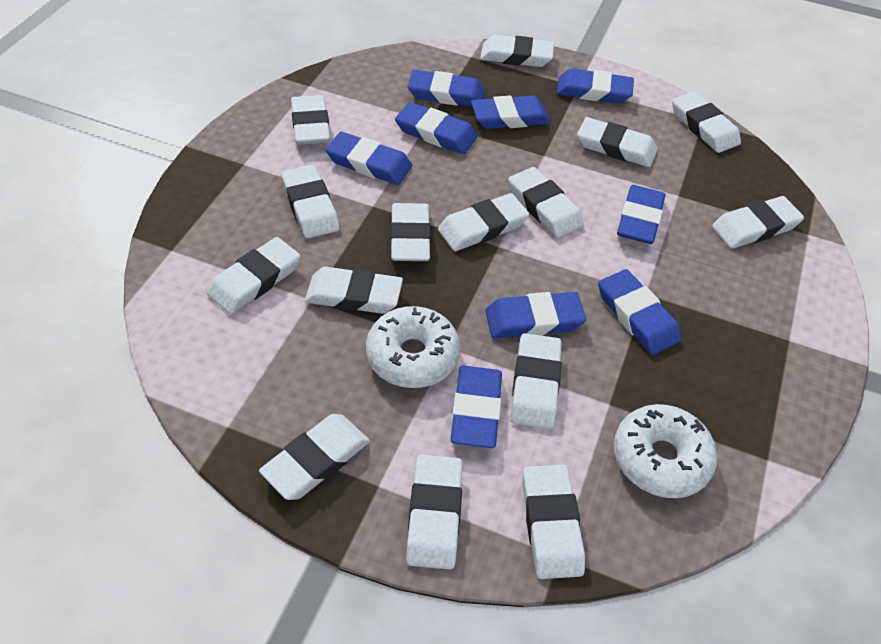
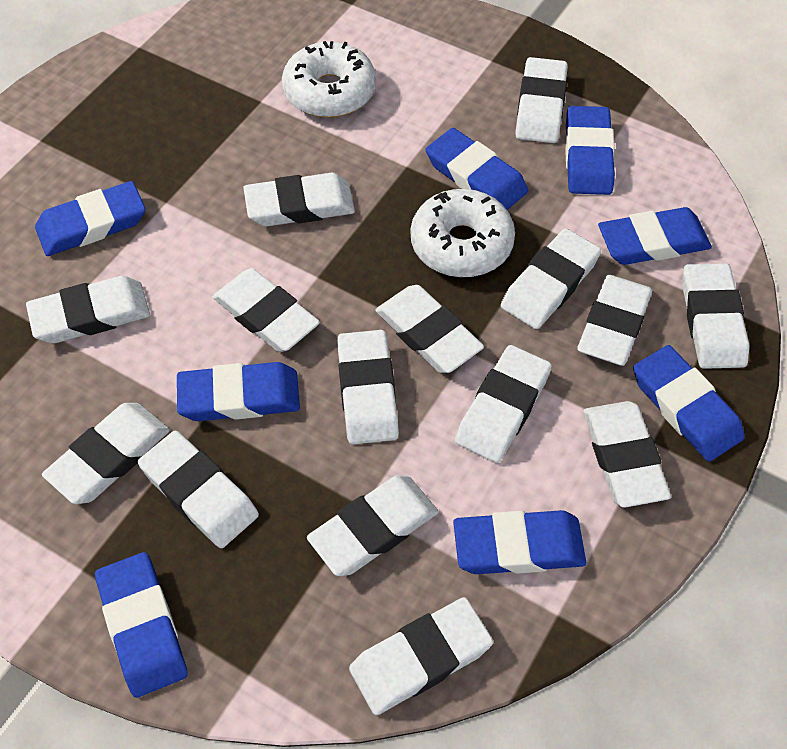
blue eraser: [326,132,412,185] [395,102,477,154] [407,70,485,107] [451,366,502,448] [471,96,550,129] [485,292,586,338] [557,68,634,104] [598,269,681,355] [617,185,666,244] = 9 -> [35,181,146,256] [95,552,188,698] [177,362,300,421] [426,128,528,210] [453,510,586,574] [565,106,615,195] [598,207,712,265] [633,345,745,462] = 8

